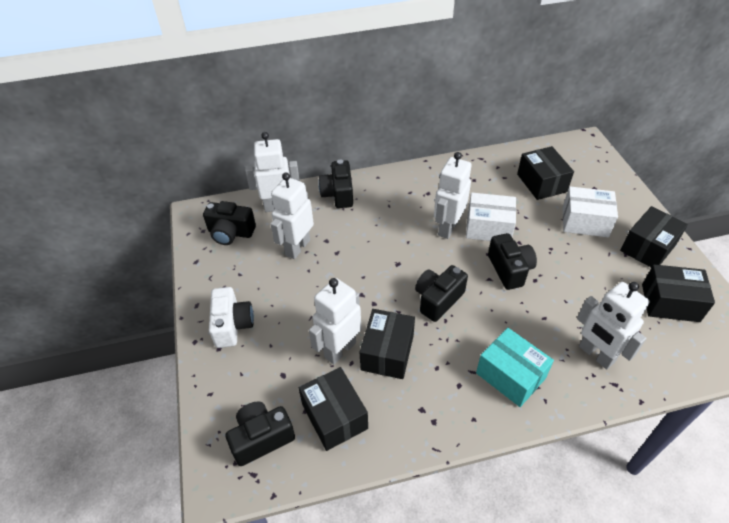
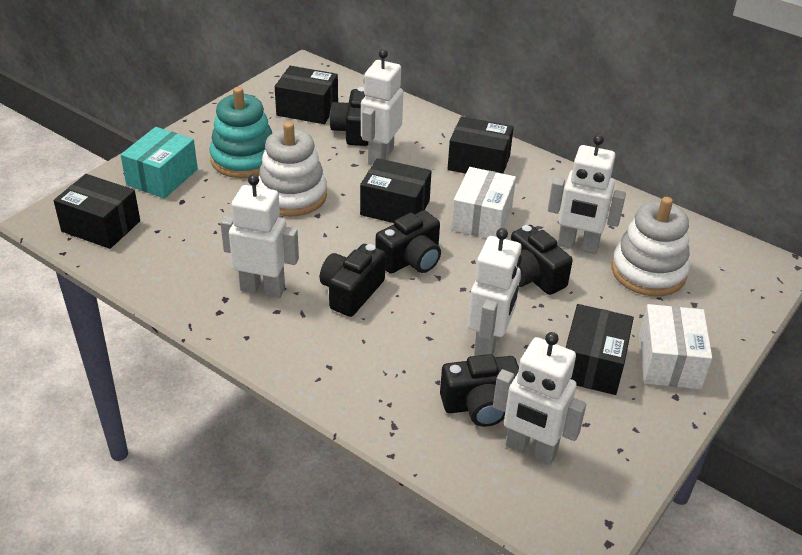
turquoise stacking toy: none = 0 -> [209,87,272,178] = 1
white camera: [209,287,254,348] = 1 -> none = 0
white stacking toy: none = 0 -> [257,122,327,217] [612,197,690,297] = 2

